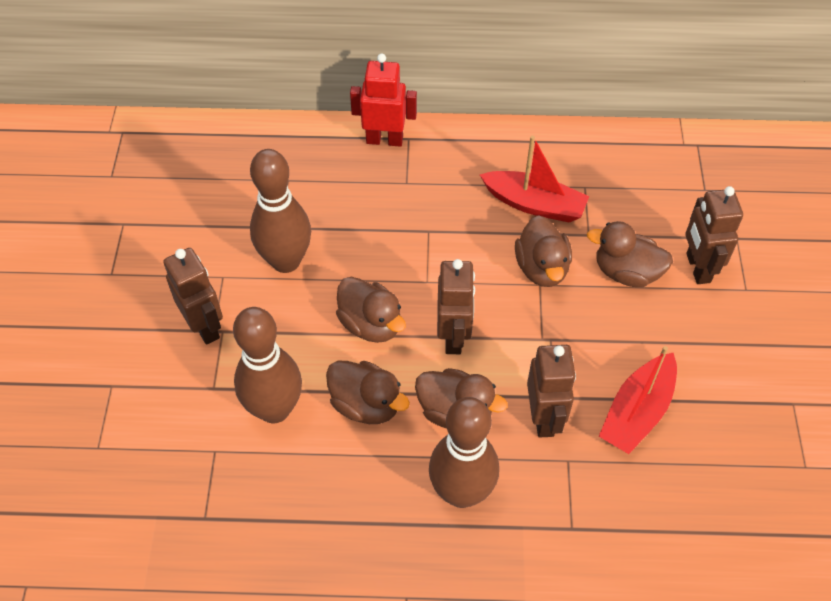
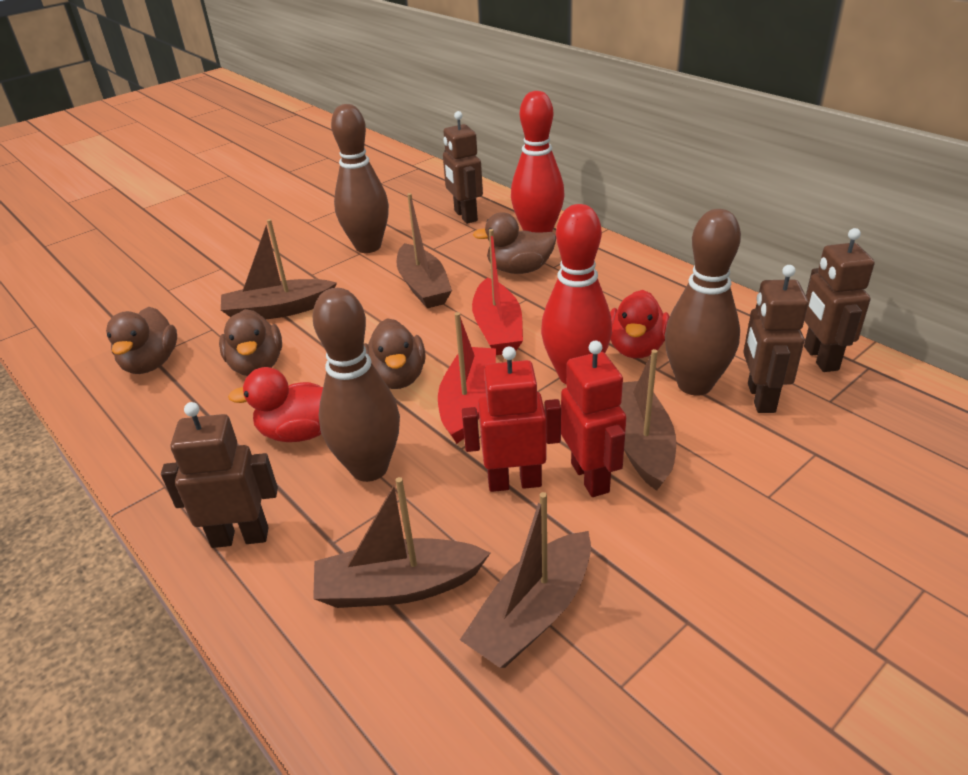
brown boat: none = 0 -> [221,219,337,320] [313,477,490,608] [396,193,452,308] [460,492,591,668] [620,349,676,491] = 5
brown duck: [326,361,410,424] [336,277,406,343] [415,368,508,428] [515,215,572,287] [587,221,673,287] = 5 -> [106,307,177,374] [219,309,282,376] [364,318,426,389] [473,212,556,274] = 4
red bowling pin: none = 0 -> [511,91,565,233] [541,204,612,385] = 2
red duck: none = 0 -> [228,367,323,442] [610,290,670,358] = 2
red robot: [350,54,417,147] = 1 -> [462,346,561,492] [561,341,626,497] = 2

